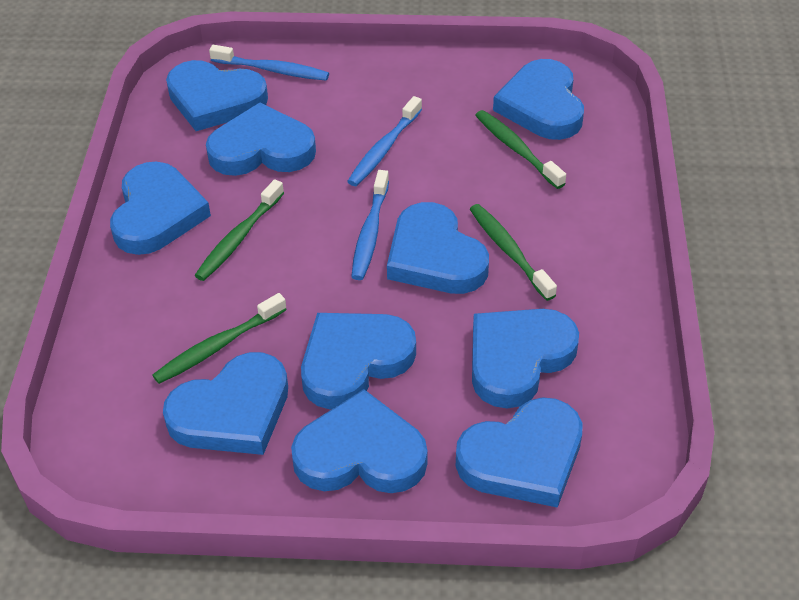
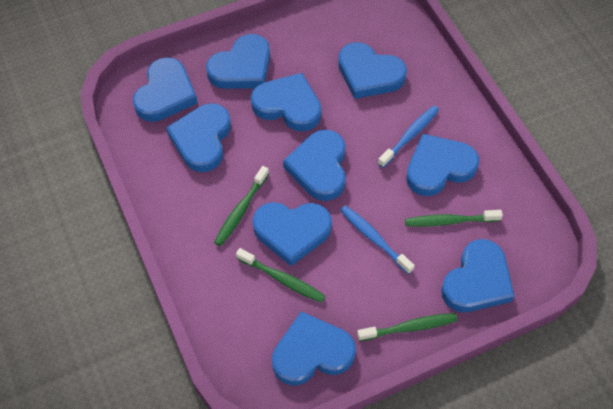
blue toothbrush: [209,45,329,81] [347,96,422,186] [351,170,389,280] = 3 -> [340,205,415,274] [378,106,439,168] = 2

